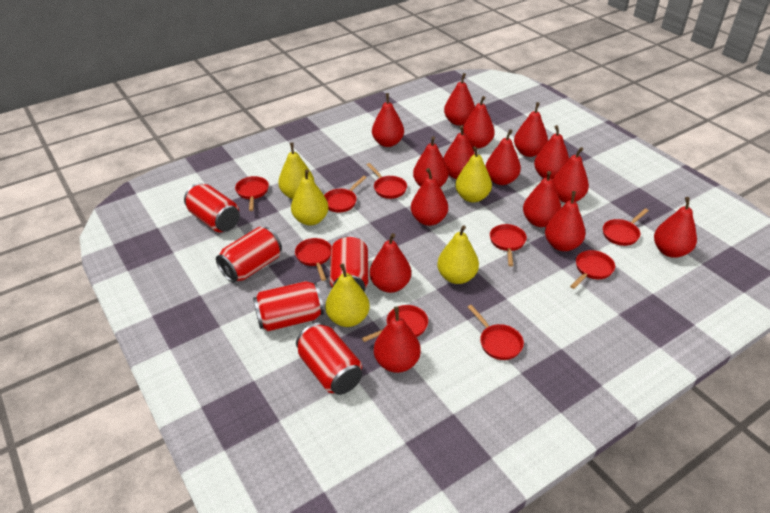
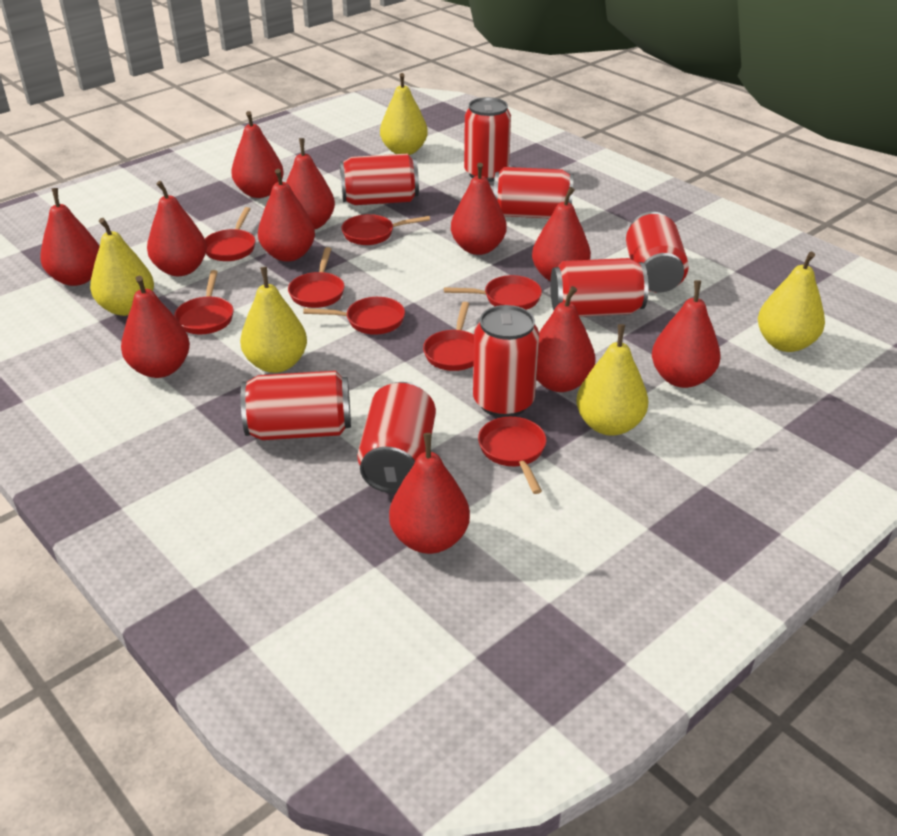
red can: [184,183,240,232] [216,227,282,283] [253,281,324,331] [296,323,362,395] [330,236,368,292] = 5 -> [241,371,351,440] [340,154,419,205] [357,382,436,493] [464,97,511,182] [473,305,539,417] [494,167,574,219] [550,258,649,317] [626,212,689,292] = 8
red pan: [235,176,269,211] [295,238,332,281] [324,176,367,212] [362,305,428,342] [367,163,407,199] [468,305,524,360] [490,224,527,266] [570,250,615,289] [603,208,649,246] = 9 -> [174,270,234,334] [205,207,255,261] [288,247,345,308] [303,297,405,335] [342,214,430,245] [423,302,474,371] [444,275,542,310] [478,417,547,494] = 8
red pear: [370,233,411,293] [372,93,404,147] [374,306,421,373] [411,168,448,226] [413,136,448,187] [443,126,475,179] [444,73,475,126] [463,96,495,148] [486,129,521,185] [514,102,548,157] [523,171,562,227] [534,125,569,180] [545,191,586,251] [553,147,589,203] [654,197,697,258] = 15 -> [40,188,100,286] [121,276,190,378] [147,181,207,276] [231,111,284,198] [258,169,315,262] [286,138,335,230] [389,433,470,554] [451,163,507,255] [532,187,591,281] [536,286,595,392] [652,280,720,388] = 11

